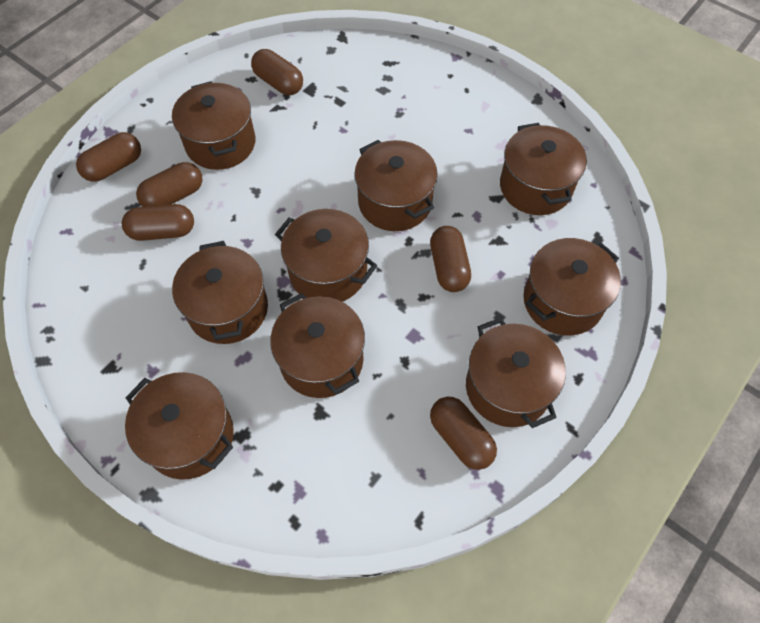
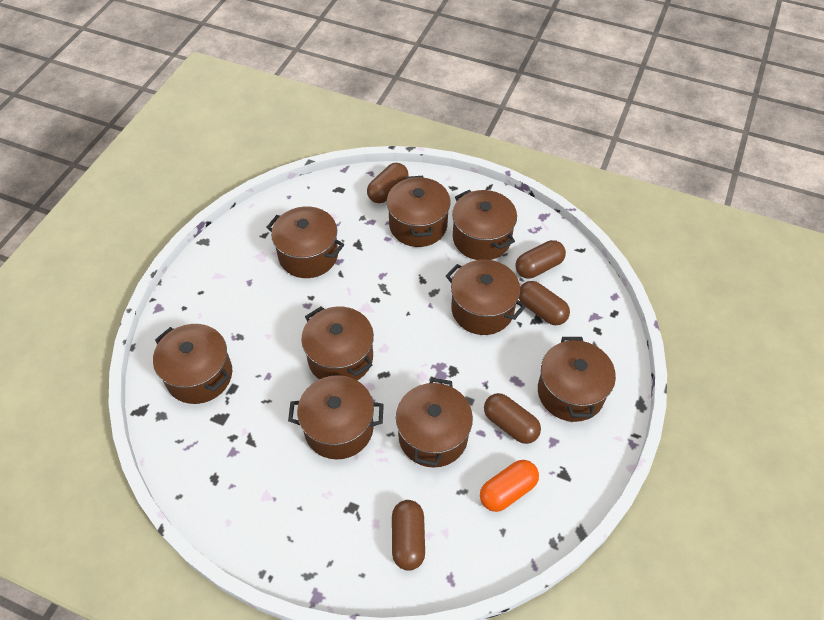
brown capsule: [76,132,141,182] [122,204,194,241] [136,162,202,207] [251,49,303,95] [430,226,471,292] [430,397,497,470] = 6 -> [367,163,409,203] [392,500,425,571] [484,393,541,444] [515,240,566,279] [519,281,570,325] = 5
orange capsule: none = 0 -> [480,460,539,512] = 1

